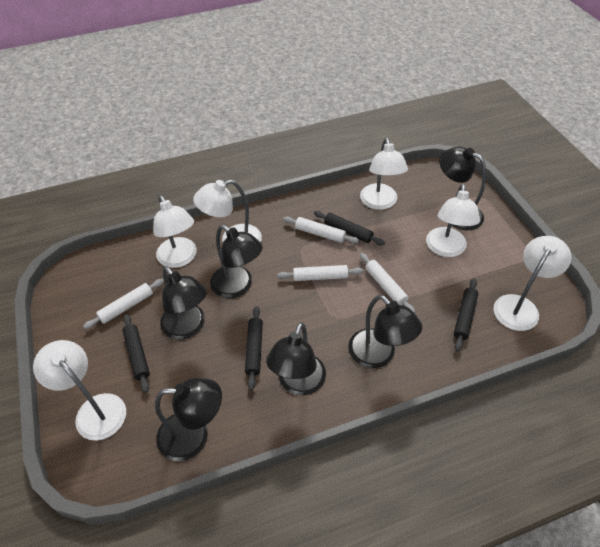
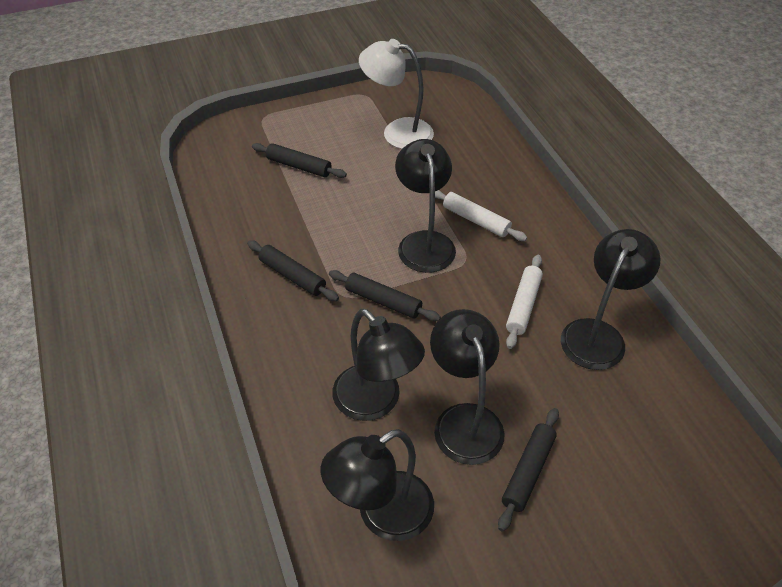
black lamp: [155,378,222,461] [160,266,207,340] [210,225,263,298] [266,322,326,396] [348,295,422,368] [439,147,486,230] = 6 -> [321,429,434,541] [332,308,425,421] [395,139,456,273] [430,309,505,465] [561,229,661,370] = 5
white lamp: [33,340,126,440] [153,195,197,268] [193,180,262,242] [360,138,408,210] [426,184,480,257] [494,236,572,331] = 6 -> [359,39,434,149] = 1
white rolling pin: [83,279,164,329] [277,265,364,281] [283,217,359,244] [360,253,415,313] = 4 -> [435,190,527,241] [506,255,543,349] = 2

